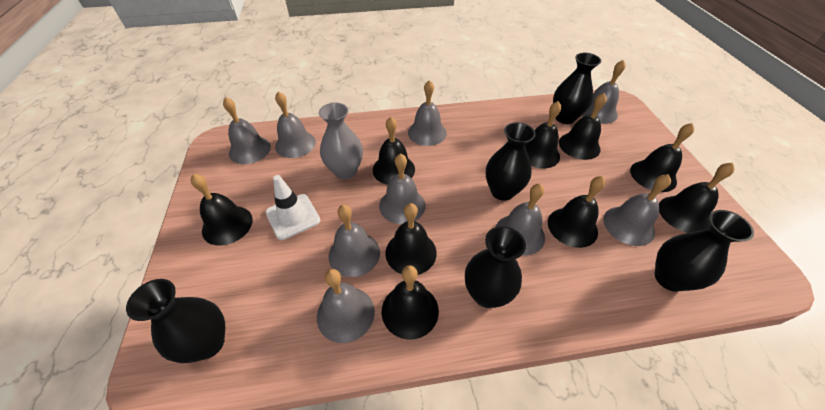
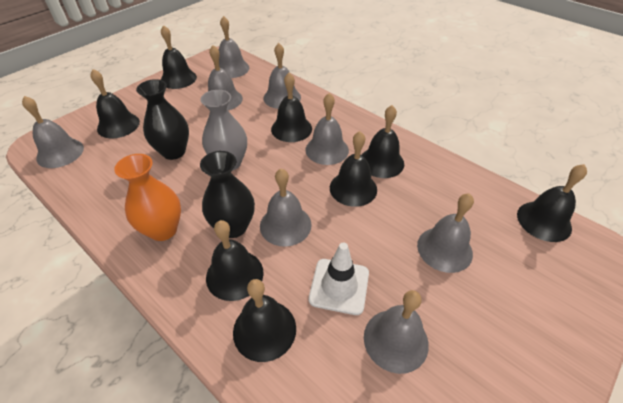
black bell: [191,174,253,245] [373,117,415,185] [382,265,439,340] [385,203,437,275] [525,101,561,168] [548,176,606,248] [559,93,607,160] [630,123,694,192] [659,162,735,233] = 9 -> [90,69,140,138] [161,25,197,89] [206,220,264,301] [233,279,296,362] [271,73,312,142] [330,131,377,207] [362,105,404,178] [517,164,587,242] = 8
black vase: [126,279,225,363] [465,226,526,308] [486,122,536,201] [553,53,601,124] [655,210,754,292] = 5 -> [136,79,189,160] [200,151,255,238] = 2
grey bell: [223,97,271,164] [275,91,316,158] [317,269,375,343] [328,205,380,277] [379,153,425,224] [408,80,447,146] [496,183,545,255] [583,60,625,124] [603,174,671,246] = 9 -> [22,96,84,168] [208,45,243,110] [219,16,249,78] [260,168,312,247] [263,43,301,109] [305,93,349,165] [364,290,429,374] [417,193,474,273] = 8
orange vase: none = 0 -> [114,154,181,241] = 1

